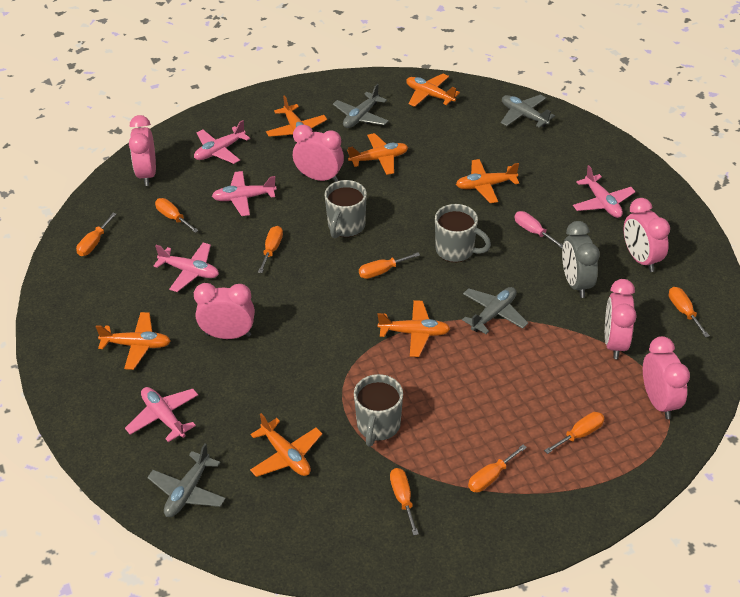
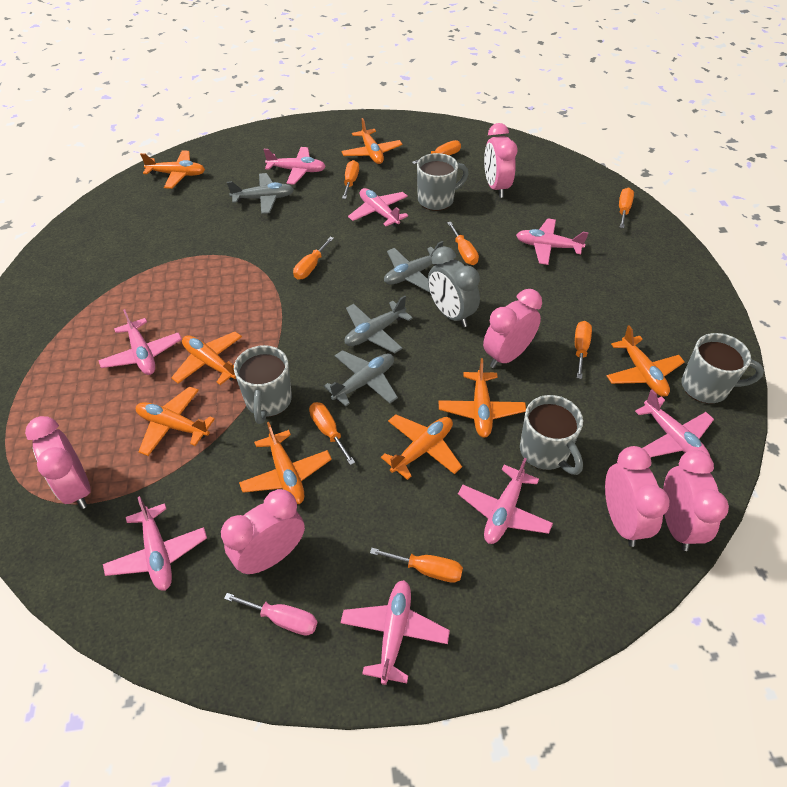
grey mug: [325,180,367,238] [354,374,403,446] [435,204,491,262] = 3 -> [234,345,292,424] [417,153,469,211] [520,395,583,475] [681,333,764,404] = 4
orange plane: [96,312,171,370] [250,413,322,477] [266,95,327,137] [347,133,408,175] [378,300,450,357] [406,74,460,107] [456,159,519,203] = 7 -> [136,386,215,456] [140,150,205,189] [171,332,242,385] [239,422,332,504] [341,118,402,164] [381,414,462,480] [439,358,526,438] [607,325,685,397] = 8
pink plane: [125,387,198,442] [153,243,219,292] [194,120,250,164] [212,171,277,216] [573,165,636,218] = 5 -> [98,309,182,375] [103,496,207,591] [263,147,326,185] [340,580,450,685] [348,188,408,227] [458,458,553,544] [516,218,589,265] [635,389,714,457] = 8

